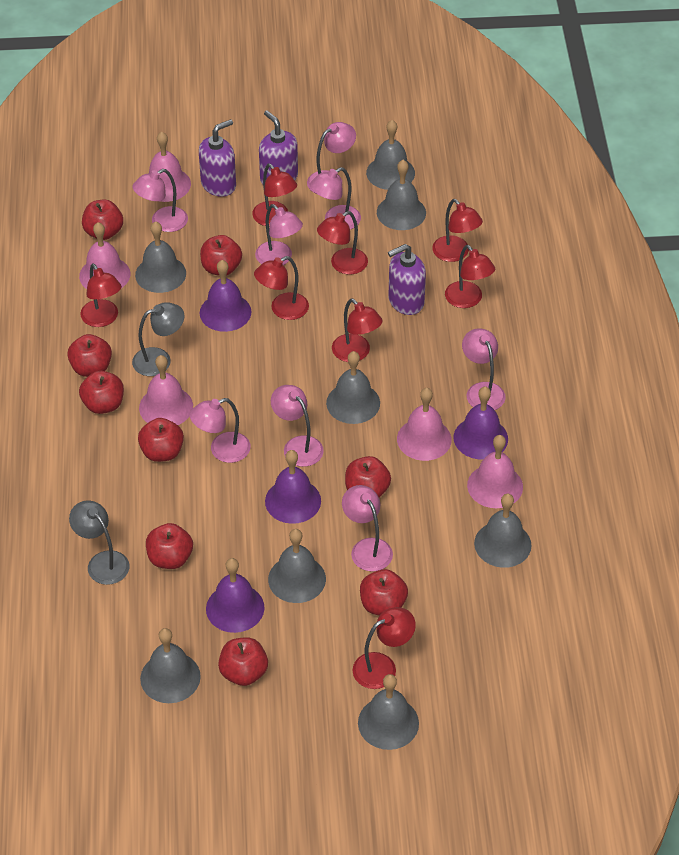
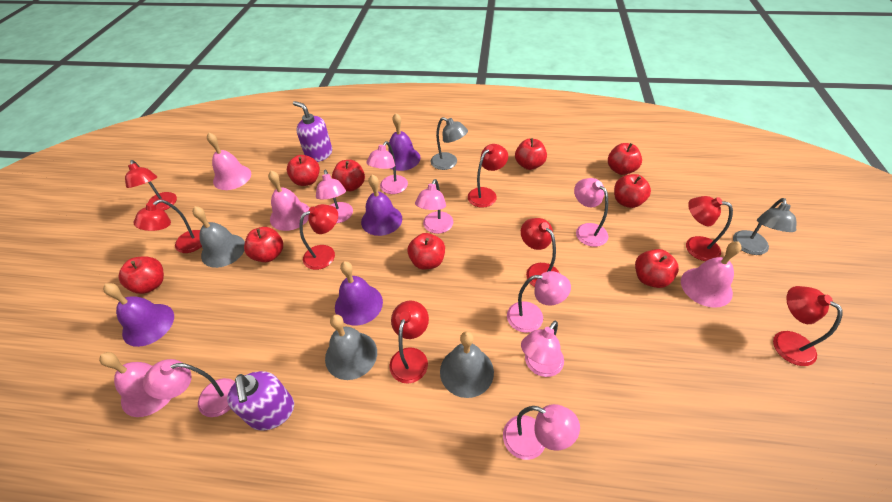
grey bell: [135,221,186,293] [140,628,201,703] [268,529,326,603] [326,351,380,424] [358,674,419,750] [366,120,415,190] [377,160,426,230] [474,494,532,568] = 8 -> [192,206,245,268] [325,314,377,380] [440,331,494,398] = 3
pink bell: [79,222,130,289] [139,355,193,425] [149,132,191,202] [397,388,452,461] [467,435,523,508] = 5 -> [99,352,172,417] [207,133,251,190] [268,171,310,231] [681,242,742,308] = 4
purple soap dispenser: [199,119,236,197] [259,110,298,184] [388,244,426,315] = 3 -> [227,371,294,431] [293,101,332,162] = 2

